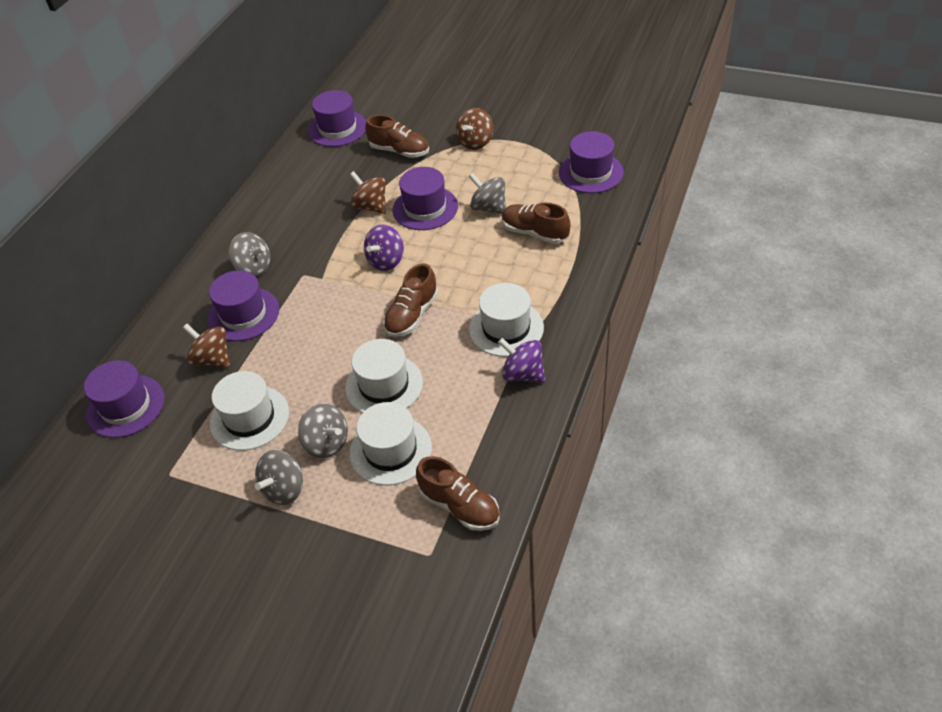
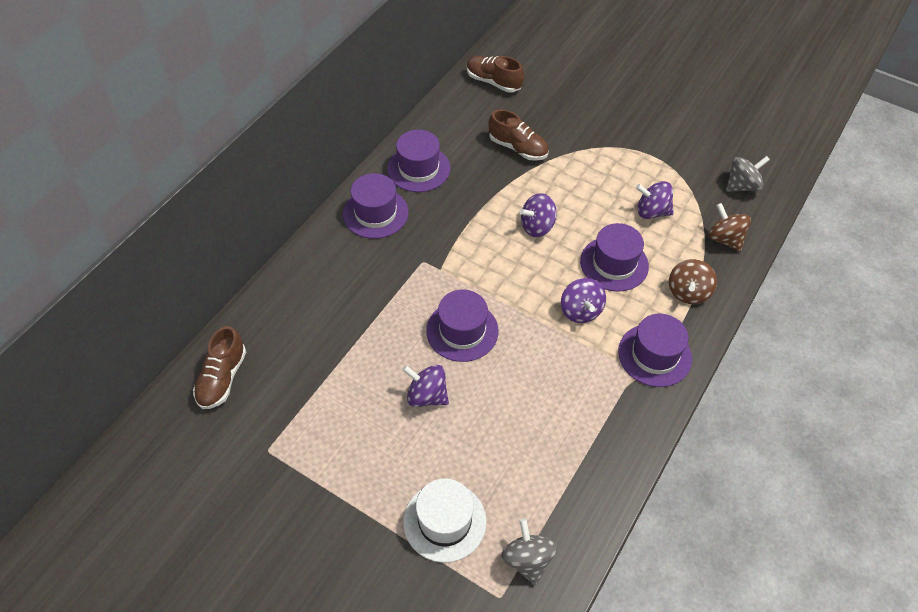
brown shoe: [365,115,429,158] [383,263,438,337] [416,456,500,531] [502,202,570,244] = 4 -> [193,326,246,409] [467,56,524,93] [488,109,549,161] = 3
brown spinning top: [183,324,230,367] [350,171,386,214] [456,108,493,150] = 3 -> [669,259,717,304] [708,203,751,252] = 2
grey spinning top: [229,232,271,277] [255,450,303,505] [298,404,348,458] [468,173,506,214] = 4 -> [501,519,557,585] [726,156,770,192] = 2
purple spinning top: [364,225,404,271] [498,338,545,382] = 2 -> [402,365,449,407] [519,193,557,237] [561,278,606,323] [636,181,674,219] = 4
white hat: [210,371,289,450] [345,339,423,413] [350,402,432,485] [469,283,544,357] = 4 -> [403,479,486,563] = 1

